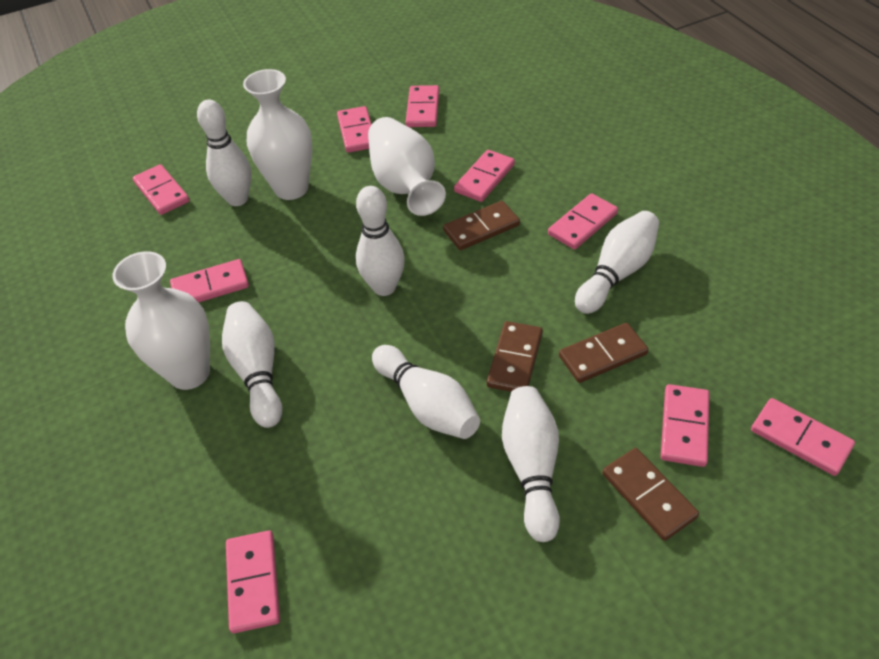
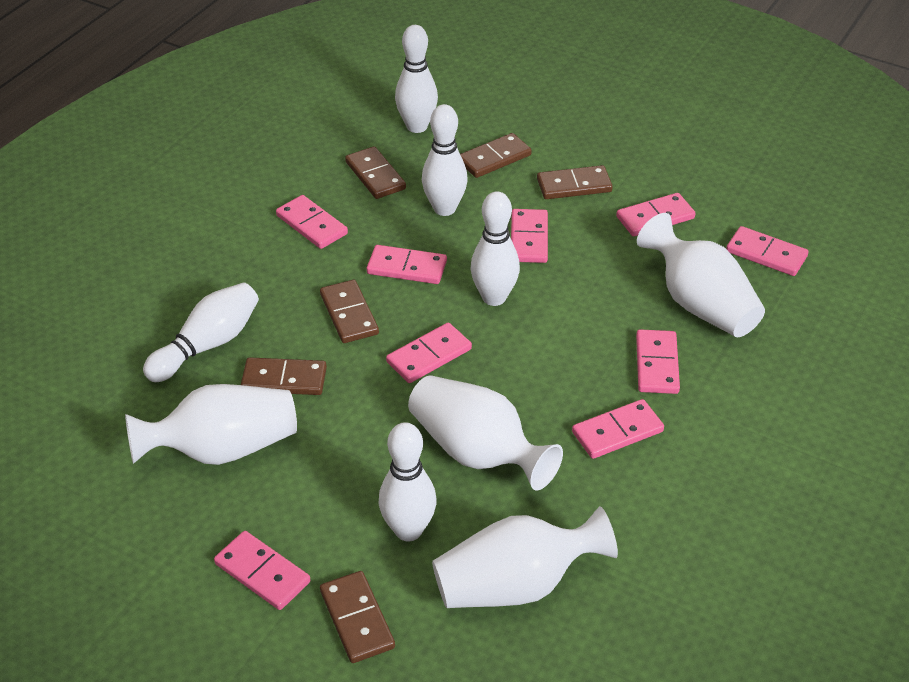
brown domino: [443,201,520,250] [487,321,543,392] [559,323,649,383] [602,448,699,541] = 4 -> [241,357,327,395] [320,280,379,343] [320,571,395,663] [345,146,406,199] [460,133,532,178] [537,165,613,199] = 6
white bowling pin: [197,100,252,206] [222,301,283,428] [356,186,405,296] [372,345,480,439] [502,386,560,542] [575,211,659,314] = 6 -> [143,282,259,382] [379,422,437,541] [395,25,438,133] [422,104,468,216] [470,191,520,306] = 5
white vase: [112,251,210,390] [243,69,312,200] [368,117,446,216] = 3 -> [125,384,297,465] [408,375,563,491] [432,506,618,608] [637,213,765,337] = 4

